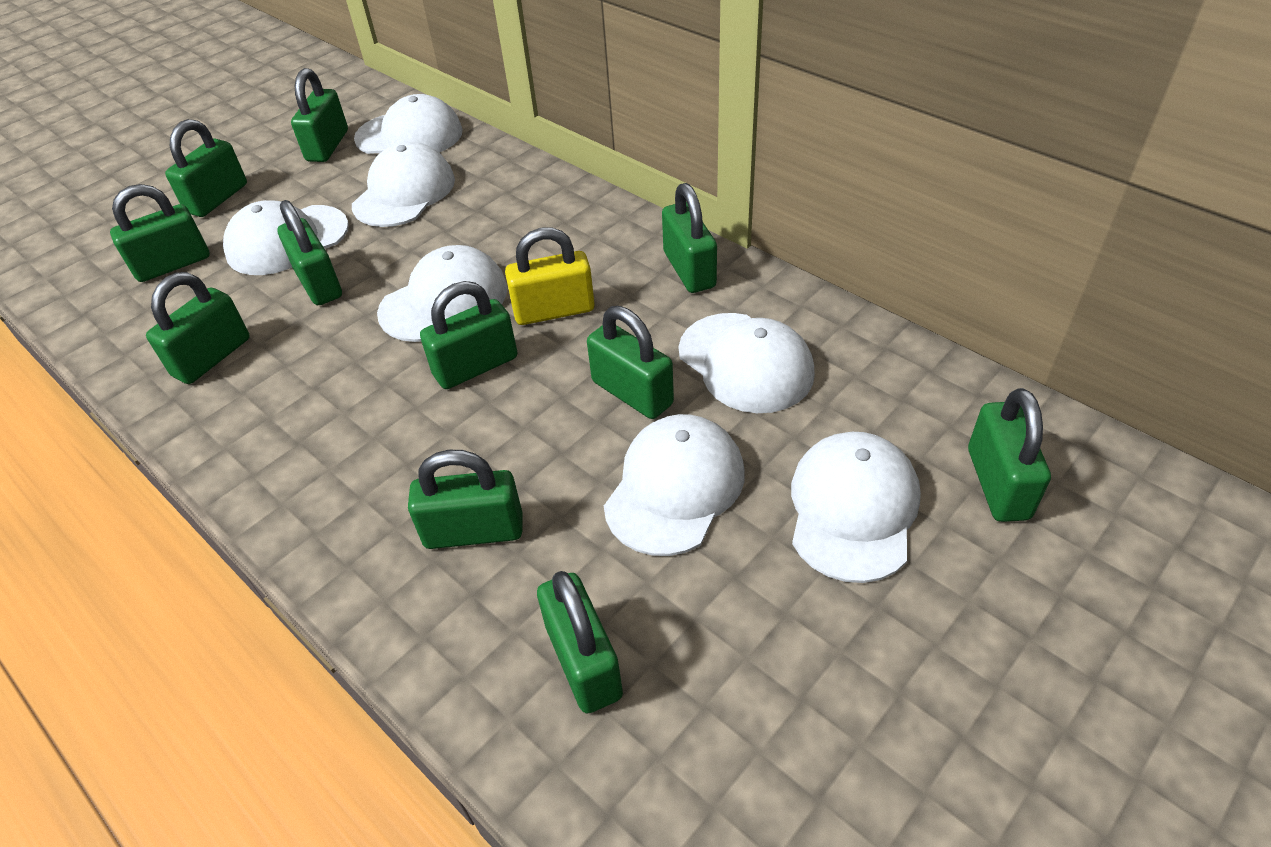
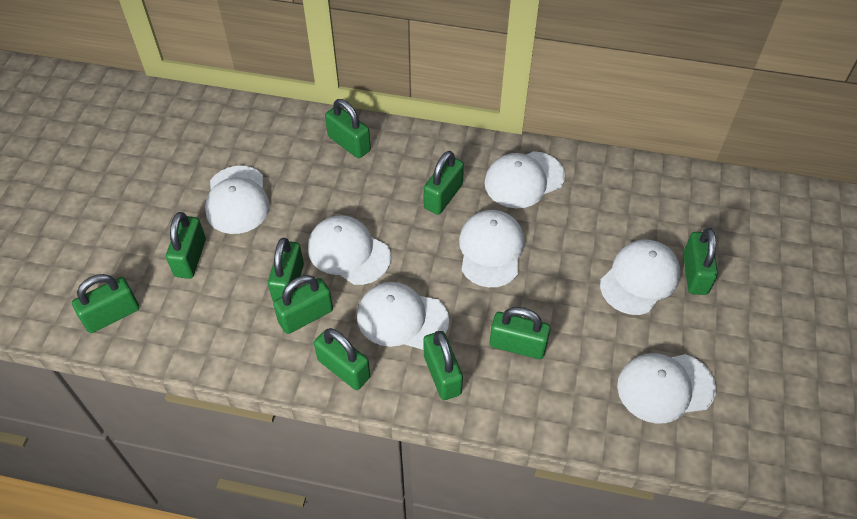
green padlock: [110,184,210,282] [146,272,250,384] [165,119,247,217] [277,200,342,305] [291,68,348,162] [408,450,522,549] [420,281,518,389] [537,571,623,713] [587,306,674,419] [662,183,717,293] [968,388,1051,522] = 11 -> [72,274,139,333] [166,212,206,279] [268,238,304,302] [273,275,333,334] [314,328,370,390] [325,99,371,158] [424,151,464,215] [424,331,463,400] [490,307,551,359] [683,228,718,295] = 10
yellow padlock: [505,227,595,325] = 1 -> none = 0

